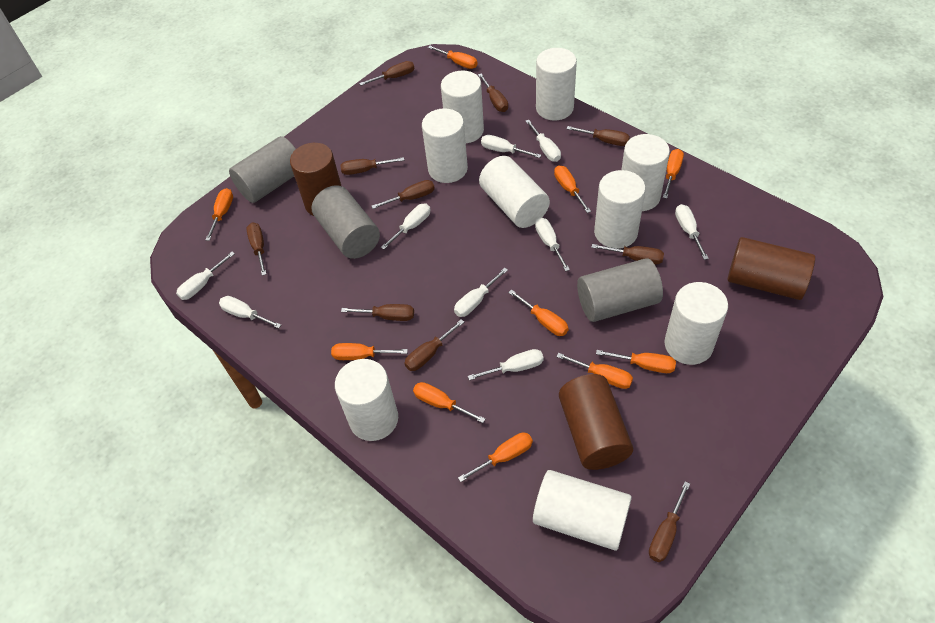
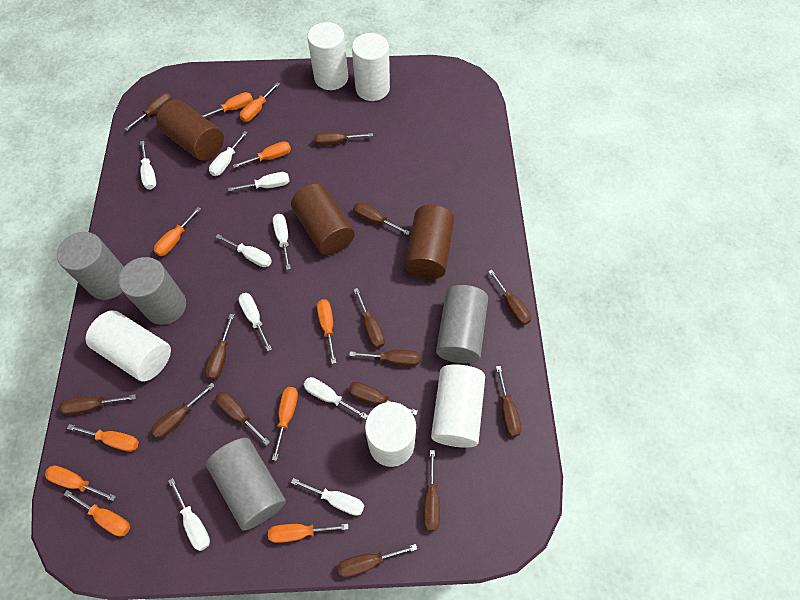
brown screwdriver: [246,223,266,276] [340,157,404,175] [341,304,414,321] [359,61,415,86] [371,180,435,209] [404,319,464,371] [478,73,508,112] [567,126,630,146] [591,244,664,264] [649,481,690,562] = 10 -> [59,394,136,415] [125,93,172,131] [151,383,215,439] [205,314,234,380] [215,392,270,446] [314,132,373,146] [337,544,417,578] [348,382,418,415] [349,350,420,366] [353,203,410,235] [354,288,385,348] [424,450,440,531] [488,269,531,325] [496,366,522,437] = 14
grey cylinder: [229,136,296,203] [312,185,380,259] [577,258,663,322] = 3 -> [57,232,124,300] [119,257,186,325] [206,438,286,531] [436,285,488,364] = 4
white cylinder: [335,359,398,441] [422,108,468,183] [441,70,484,143] [479,156,550,228] [533,470,632,551] [536,48,577,121] [594,170,646,249] [622,134,670,211] [664,282,728,365] = 9 -> [85,310,171,382] [307,22,348,90] [352,33,390,101] [365,402,416,467] [431,364,485,448] = 5

